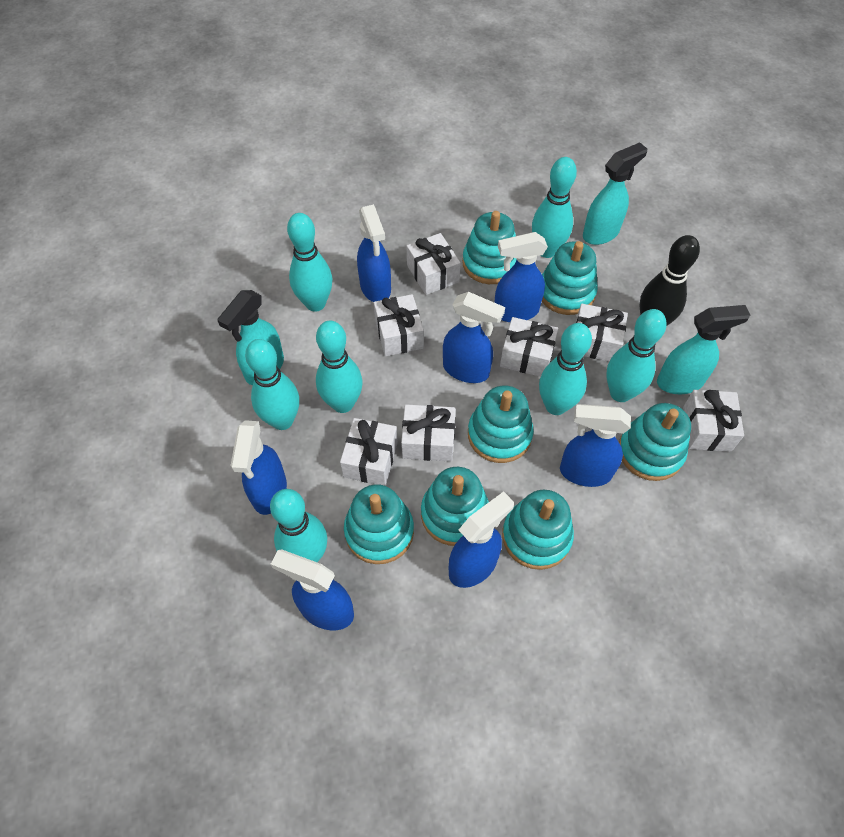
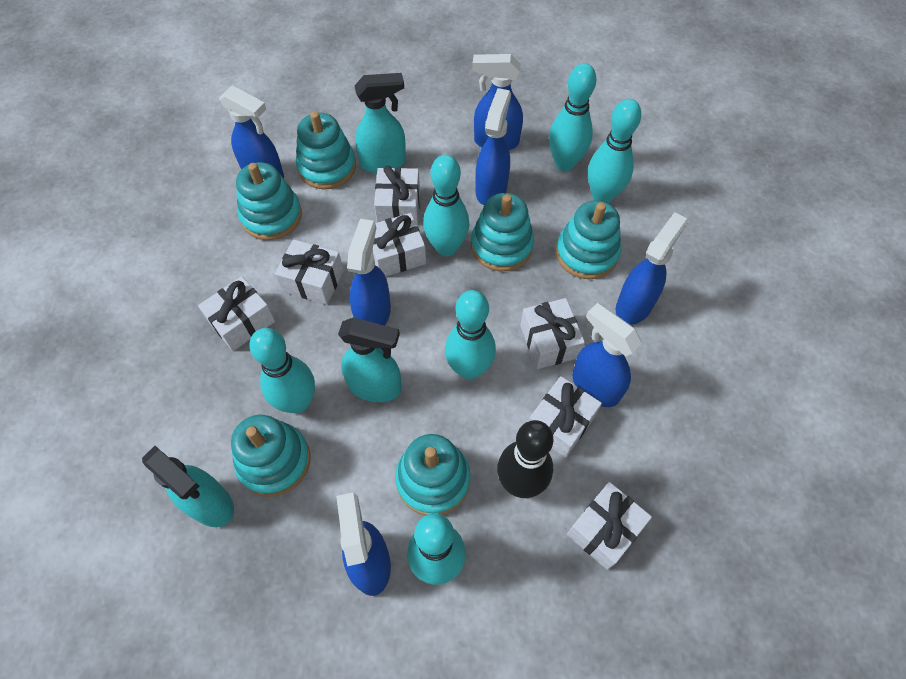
turquoise bowling pin: [245,339,299,430] [270,489,327,562] [287,213,333,312] [316,320,363,413] [532,157,577,258] [539,323,592,415] [606,309,667,402] = 7 -> [249,328,315,413] [407,513,466,585] [423,154,469,256] [445,290,496,380] [549,63,596,171] [588,99,641,203] = 6
turquoise stacking toy: [344,484,414,564] [421,467,489,546] [462,211,516,284] [468,385,534,463] [502,490,574,570] [542,241,598,315] [619,403,691,481] = 7 -> [231,415,311,497] [236,162,302,240] [296,111,356,189] [395,434,470,516] [471,193,534,271] [556,201,621,279] = 6

